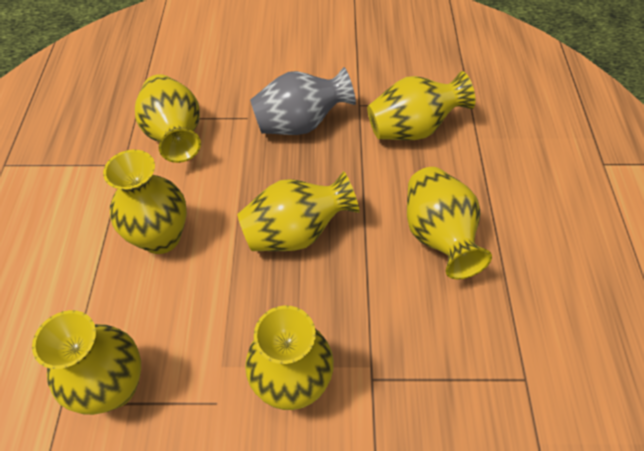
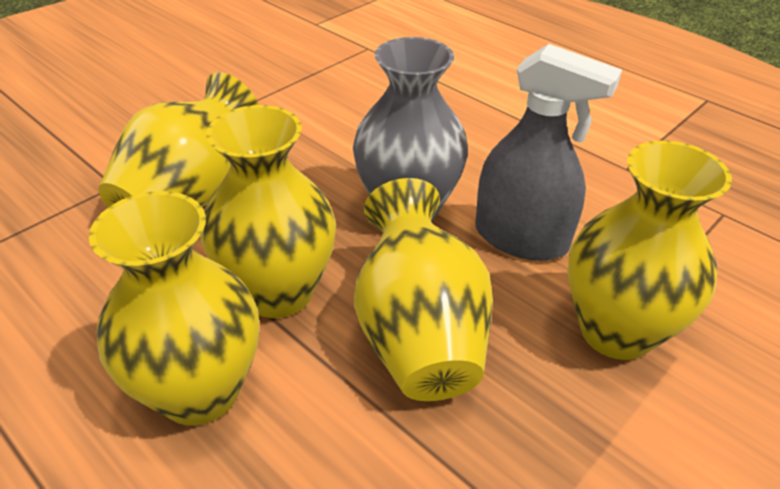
grey spray bottle: none = 0 -> [475,44,622,261] = 1
yellow vase: [32,310,141,415] [103,150,187,254] [135,74,201,163] [237,171,360,251] [245,306,334,410] [367,71,475,140] [407,167,492,279] = 7 -> [89,191,259,426] [99,72,259,207] [201,105,336,318] [354,178,493,401] [568,140,732,360] = 5

